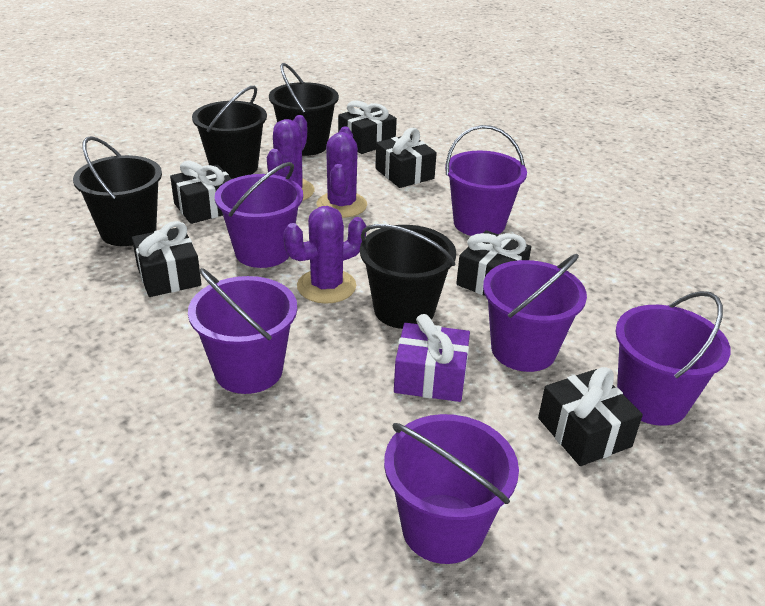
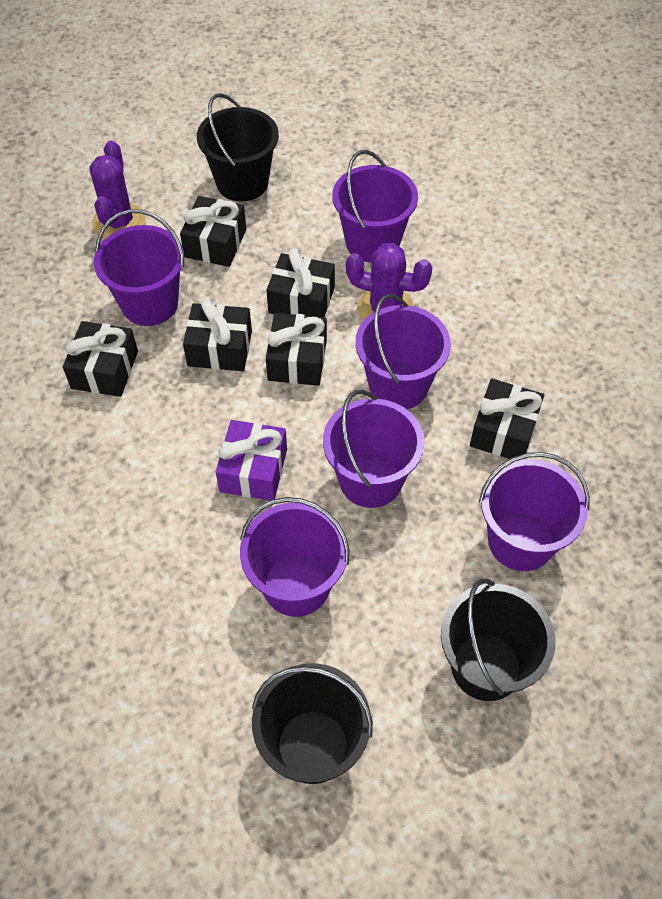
black bucket: [73,136,162,246] [192,86,267,179] [269,63,339,156] [360,224,456,329] = 4 -> [197,93,279,202] [252,663,373,784] [441,579,556,701] = 3
purple cactus: [267,115,314,201] [283,206,367,304] [317,126,367,218] = 3 -> [90,141,146,240] [346,243,432,321] = 2

